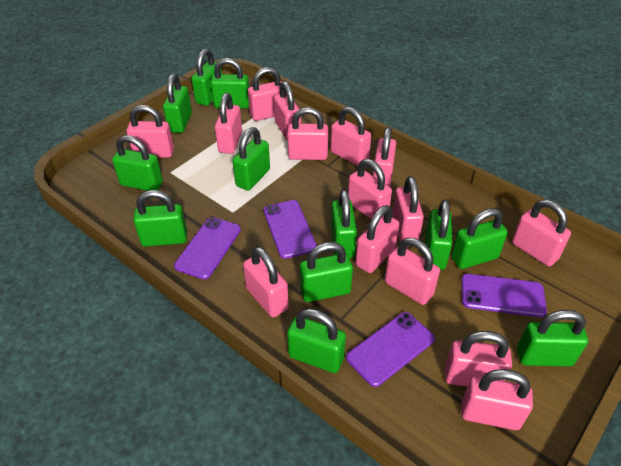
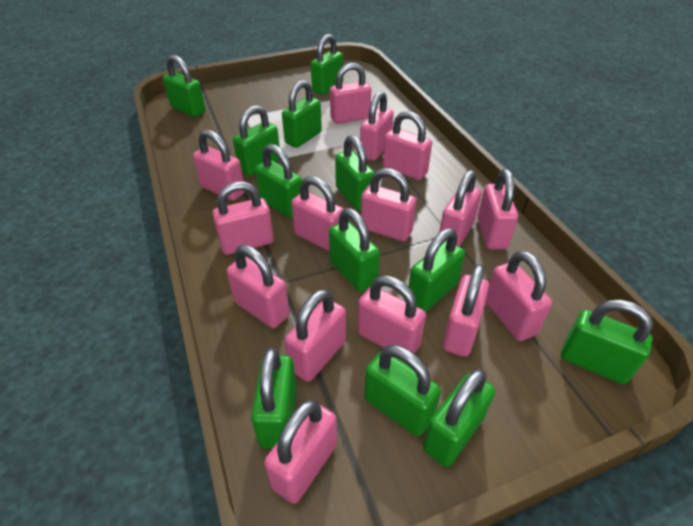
purple phone: [174,217,241,280] [263,200,317,259] [346,312,435,387] [461,274,547,317] = 4 -> none = 0

